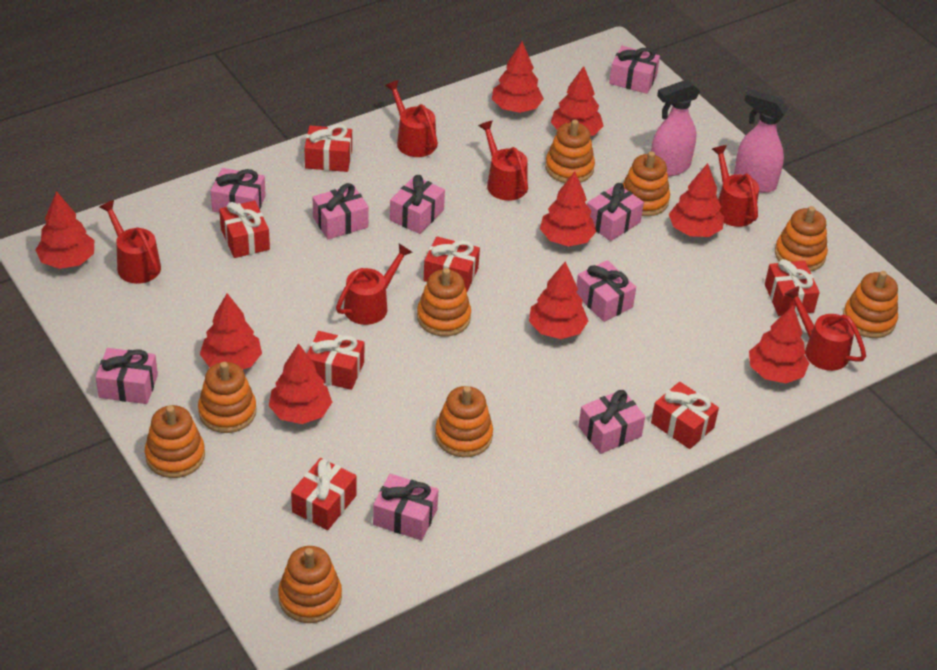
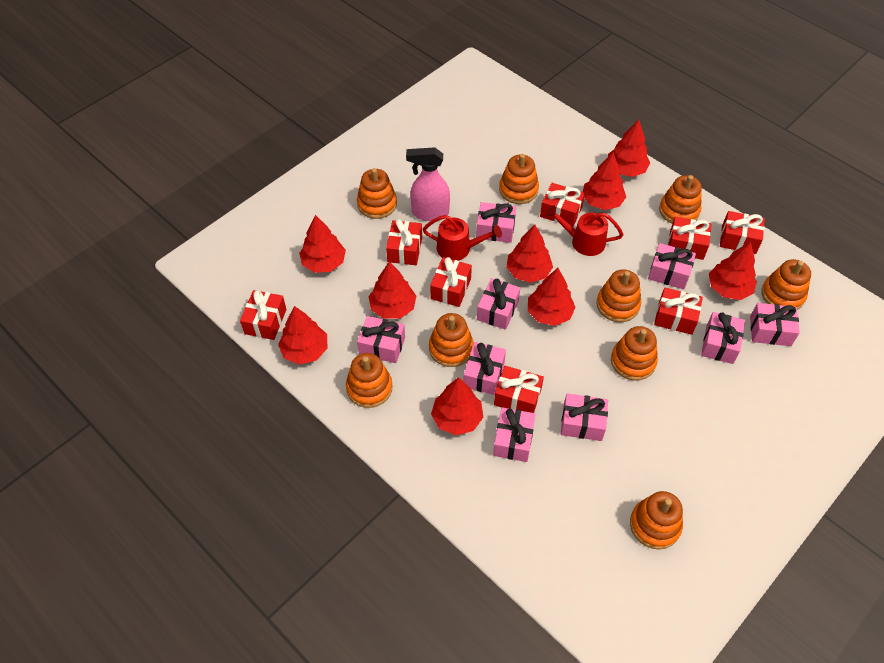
pink spray bottle: [651,79,700,177] [734,89,789,193] = 2 -> [406,147,450,221] = 1
red gift: [219,201,270,258] [291,458,356,530] [305,124,352,172] [307,331,364,390] [424,237,480,291] [651,382,719,449] [765,259,820,316] = 7 -> [240,290,287,340] [386,219,422,265] [430,257,472,307] [494,366,544,413] [540,183,585,227] [654,288,703,335] [668,217,711,260] [720,211,765,254] = 8
red watering can: [99,200,161,284] [336,244,413,325] [385,80,438,157] [478,121,528,201] [712,145,759,227] [785,286,866,371] = 6 -> [423,215,502,261] [545,205,624,256] = 2

